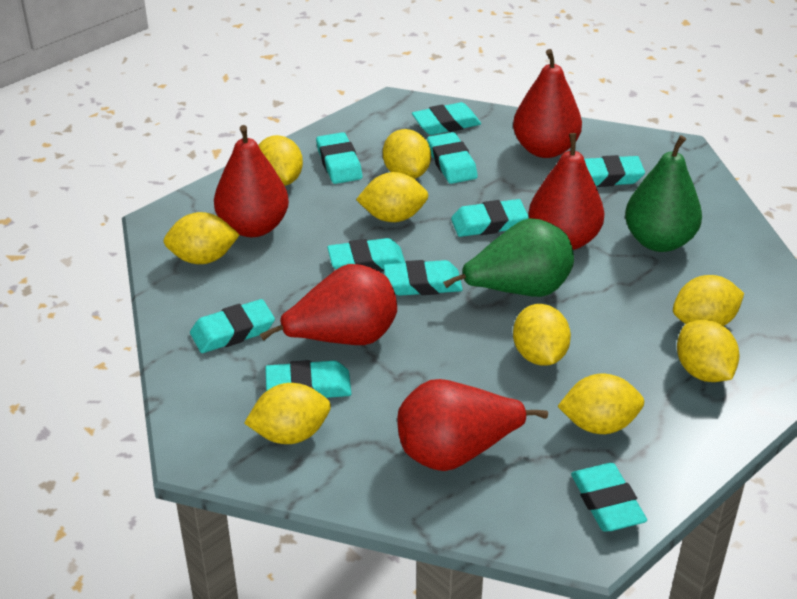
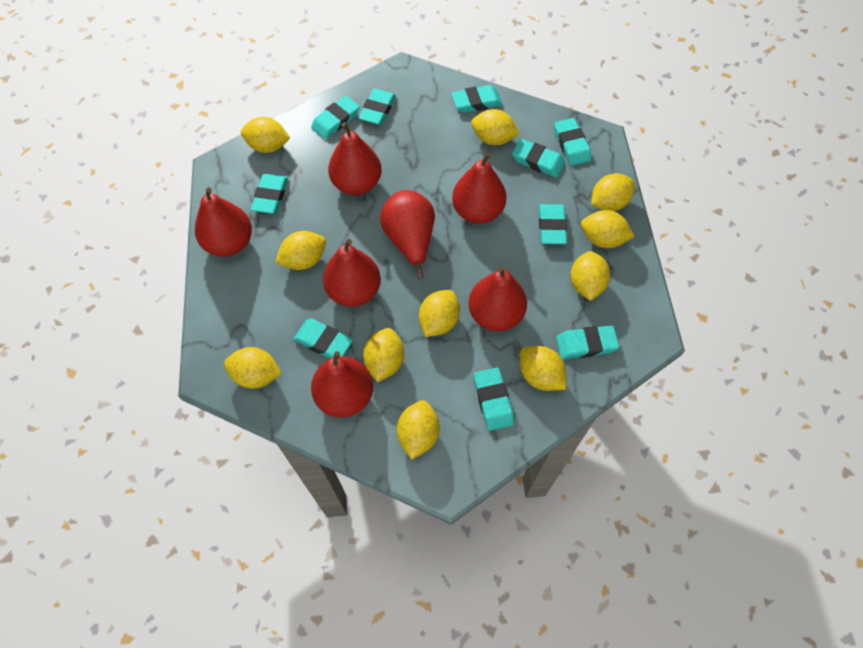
green pear: [443,218,574,297] [625,135,702,252] = 2 -> none = 0
red pear: [214,125,289,237] [260,264,397,345] [397,379,548,471] [513,49,582,158] [528,133,604,250] = 5 -> [195,187,252,257] [311,351,373,418] [323,239,381,307] [328,122,382,195] [380,190,435,279] [452,152,506,224] [468,267,527,332] = 7
yellow lemon: [163,212,240,264] [244,383,331,444] [258,135,303,186] [356,172,428,222] [383,129,431,179] [513,304,571,366] [557,374,644,434] [673,275,744,326] [677,320,740,382] = 9 -> [224,347,282,389] [241,117,290,153] [275,231,326,270] [363,328,404,382] [397,400,440,459] [419,290,460,337] [471,109,520,145] [520,346,566,391] [571,251,610,301] [581,210,635,248] [591,173,635,211] = 11

